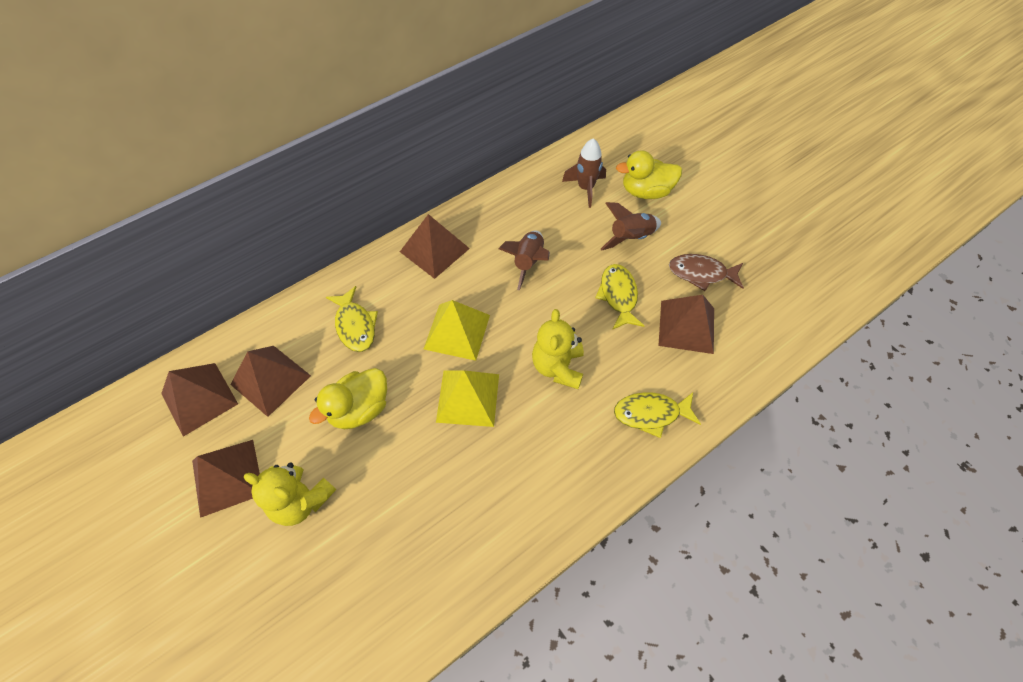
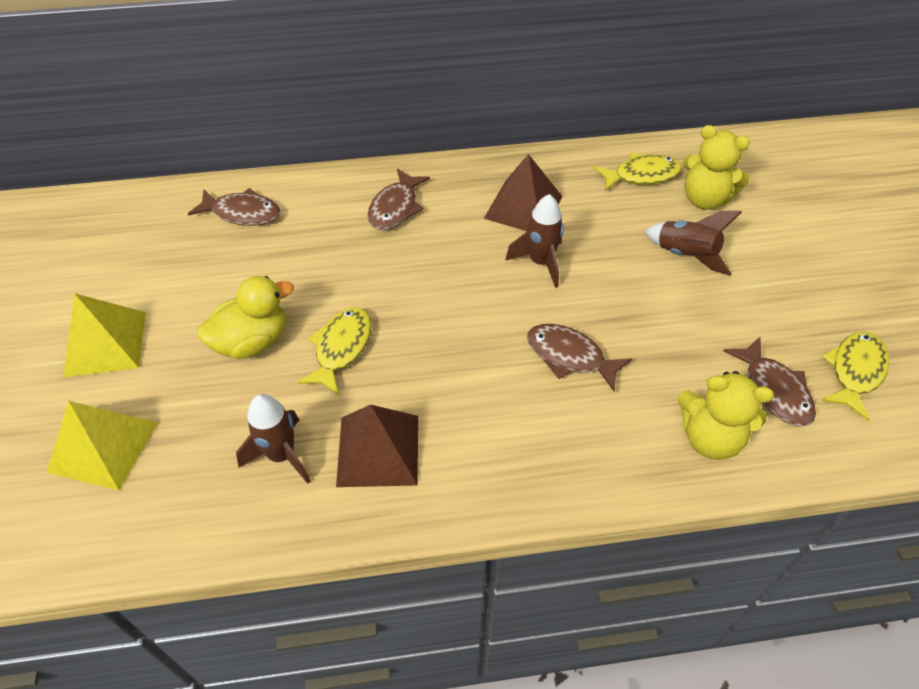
brown fish: [669,254,744,291] = 1 -> [188,188,280,226] [368,168,430,230] [527,324,632,391] [723,337,816,426] = 4
brown pyramid: [161,363,238,437] [192,440,260,518] [230,346,311,417] [400,214,470,279] [658,295,714,354] = 5 -> [336,405,418,487] [484,154,562,231] = 2
yellow duck: [309,368,387,429] [616,150,682,199] = 2 -> [197,276,294,359] = 1

